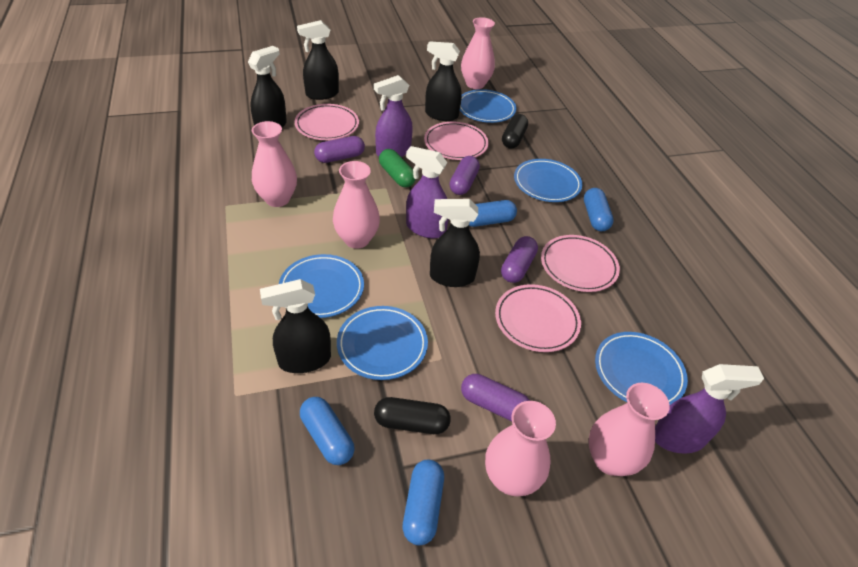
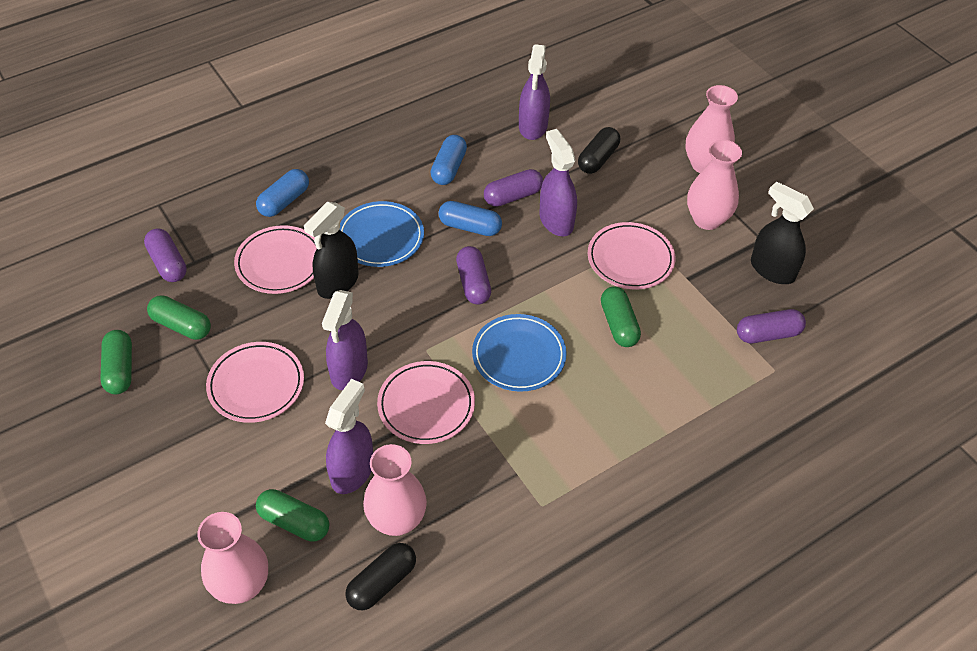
black spray bottle: [248,46,287,128] [260,279,331,373] [297,20,339,100] [425,41,462,121] [430,199,480,287] = 5 -> [304,202,359,299] [751,181,814,284] = 2
blue capsule: [300,397,355,465] [403,460,444,545] [469,200,517,227] [584,188,614,231] = 4 -> [256,169,309,217] [430,135,467,185] [439,201,502,236] = 3
blue plate: [279,254,364,318] [337,306,428,380] [460,89,516,123] [514,159,582,202] [595,332,688,405] = 5 -> [340,201,424,267] [472,314,567,392] = 2
green capsule: [379,149,416,187] = 1 -> [101,330,132,394] [147,295,211,340] [256,489,329,542] [601,286,641,347] = 4
pink vase: [252,121,297,207] [333,161,380,249] [461,17,495,89] [485,401,556,496] [588,383,670,476] = 5 -> [197,512,268,604] [363,444,427,536] [686,85,738,173] [687,140,742,230] = 4
purple spray bottle: [374,75,413,157] [406,146,449,238] [655,364,764,454] = 3 -> [322,290,368,390] [325,379,373,494] [519,44,550,140] [540,129,577,236] = 4

